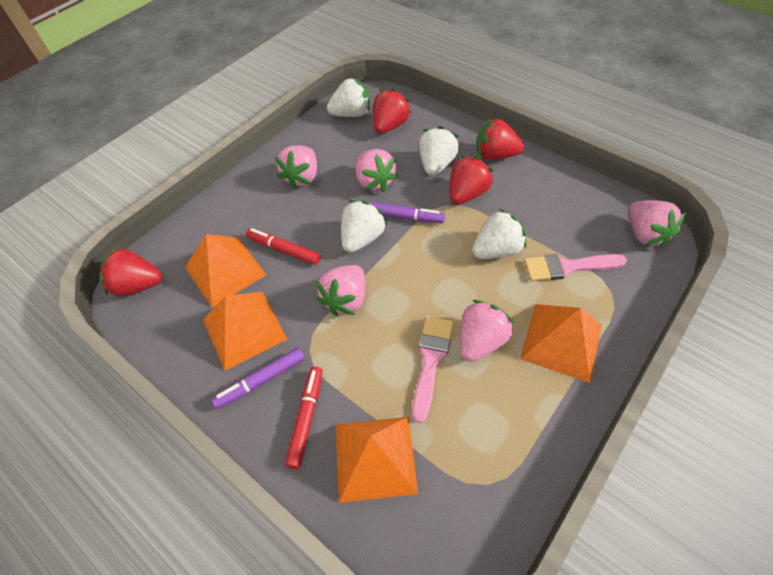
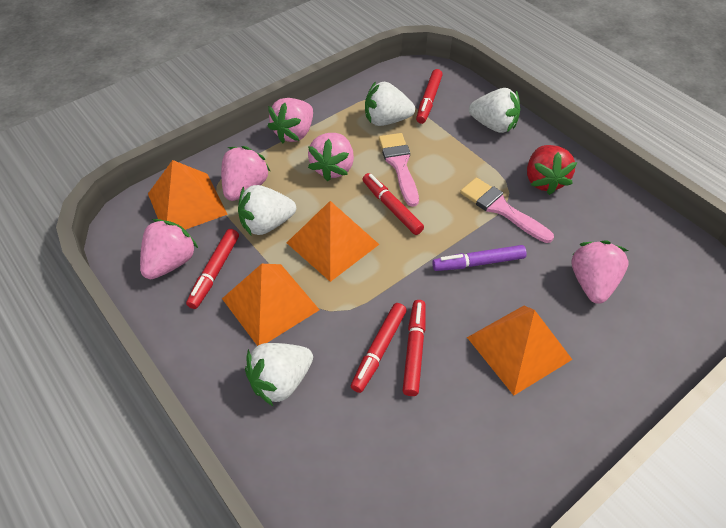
purple marker: [211,348,305,409] [368,201,445,223] = 2 -> [432,245,527,271] = 1
red marker: [246,228,321,265] [285,366,323,469] = 2 -> [186,229,239,309] [351,303,407,393] [363,173,424,235] [403,300,426,396] [416,69,443,124] = 5
red strawberry: [99,247,162,296] [373,88,411,134] [450,156,493,204] [477,118,524,160] = 4 -> [527,145,577,195] = 1

